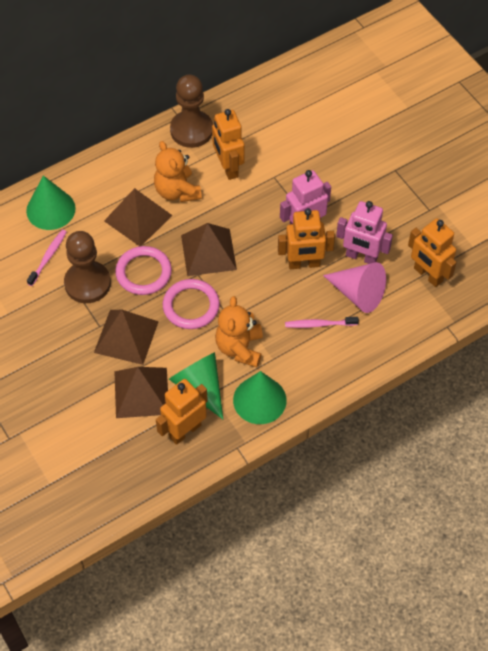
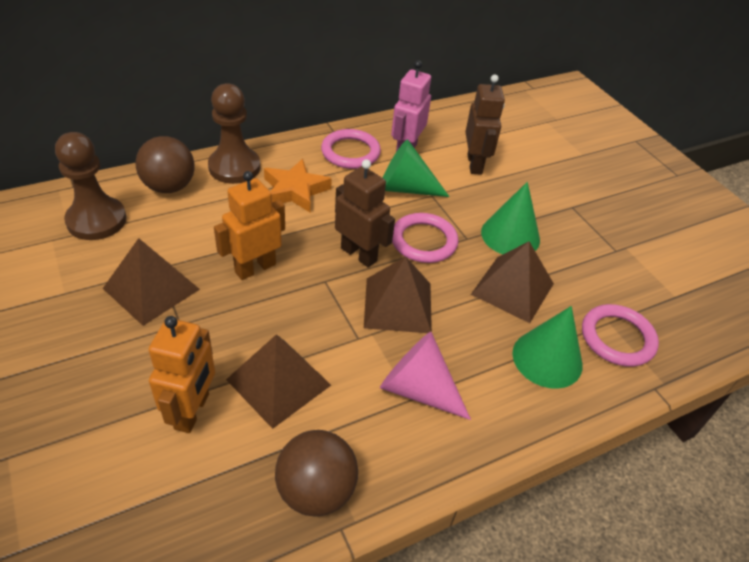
brown ball: none = 0 -> [135,136,195,193] [275,430,358,516] = 2
brown robot: none = 0 -> [335,159,395,268] [465,74,505,175] = 2
orange robot: [156,379,208,445] [212,109,245,180] [278,208,335,269] [408,218,457,287] = 4 -> [149,316,215,433] [214,171,285,280] = 2
orange star: none = 0 -> [264,159,332,212] = 1
orange teddy bear: [154,141,202,202] [215,296,263,367] = 2 -> none = 0
pink ring: [115,246,172,295] [163,279,220,329] = 2 -> [321,129,381,169] [392,213,459,263] [582,304,659,367] = 3
pink robot: [280,170,331,224] [336,201,393,264] = 2 -> [391,60,431,152] = 1
pink toothbrush: [27,230,67,286] [285,317,359,328] = 2 -> none = 0

